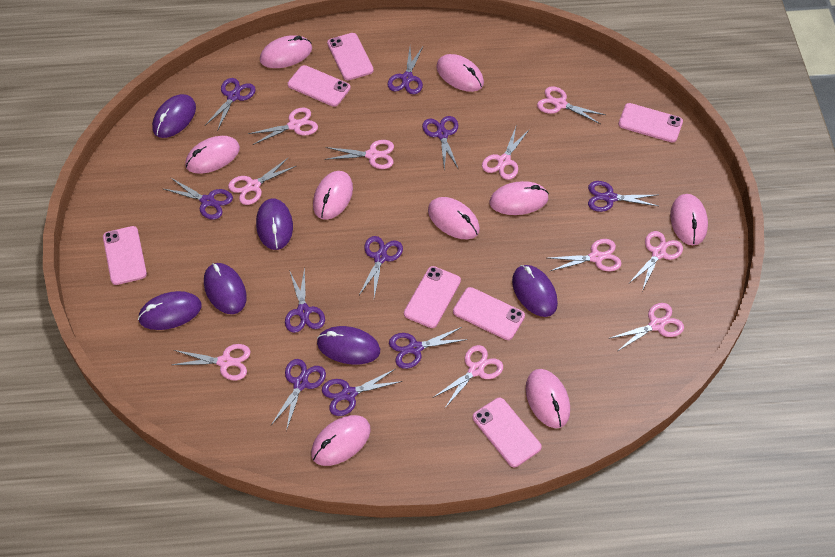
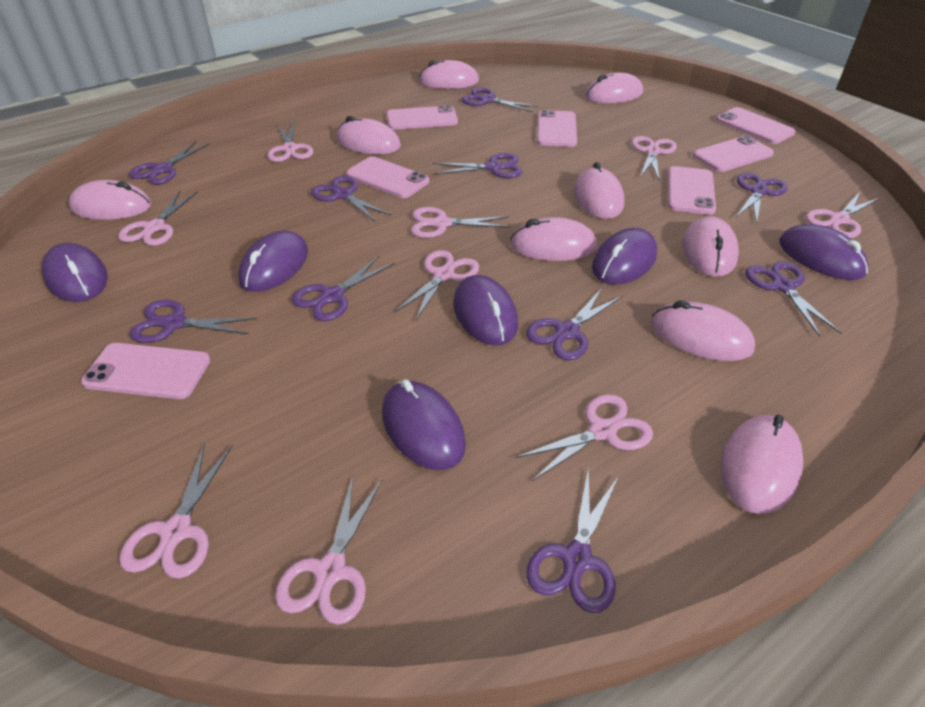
pink scissors: [172,344,251,380] [228,157,296,205] [248,108,318,145] [325,140,394,169] [434,345,503,408] [482,127,530,180] [537,86,606,124] [548,239,622,271] [608,303,684,351] [628,231,683,291] = 10 -> [118,191,198,246] [119,443,233,579] [267,121,313,162] [275,476,382,625] [394,250,479,321] [411,207,510,238] [515,394,653,480] [631,136,677,180] [805,192,880,238] = 9

